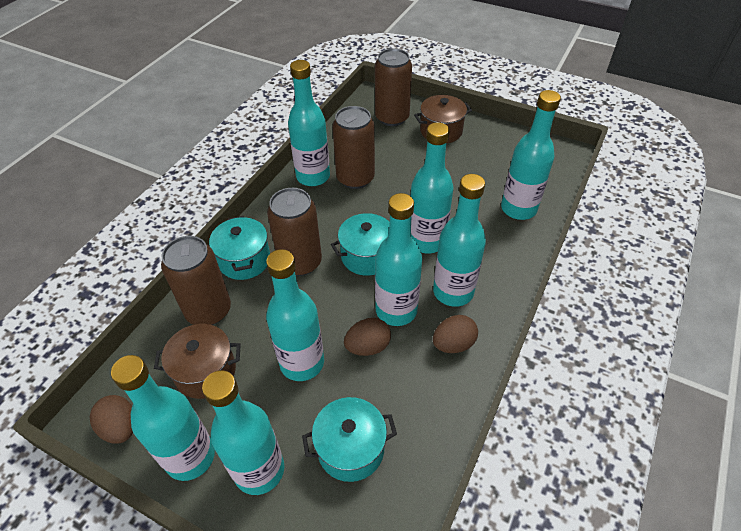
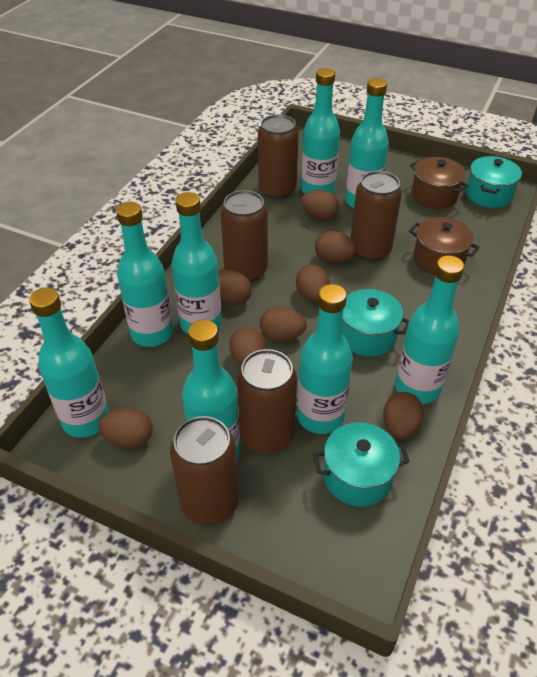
brown can: [161,236,231,325] [267,188,322,276] [332,106,375,189] [375,48,412,126] = 4 -> [170,416,239,525] [220,190,268,282] [237,349,297,454] [258,114,299,199] [351,171,402,261] = 5
brown egg: [90,395,133,444] [344,318,391,356] [433,315,478,353] = 3 -> [98,408,153,449] [218,269,252,305] [229,327,266,366] [260,306,307,342] [296,265,330,302] [301,190,339,221] [315,231,356,263] [383,392,424,439] = 8

